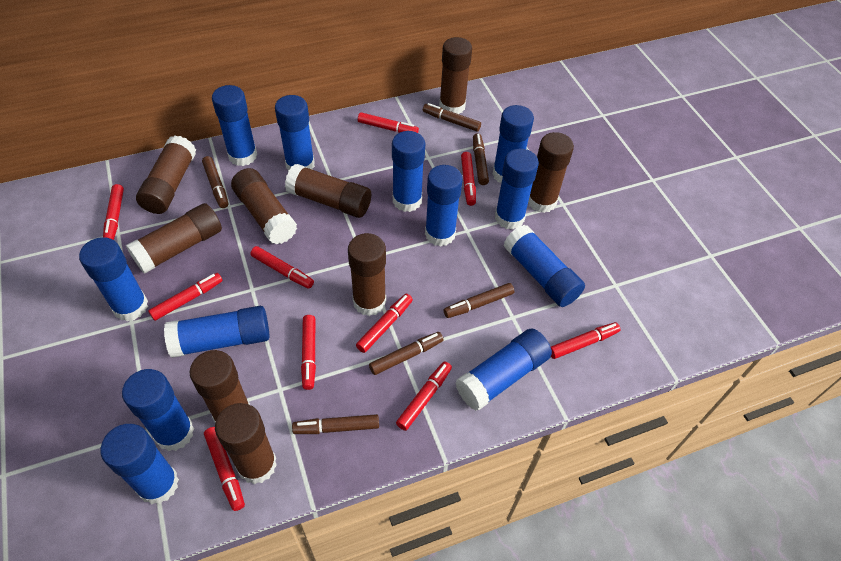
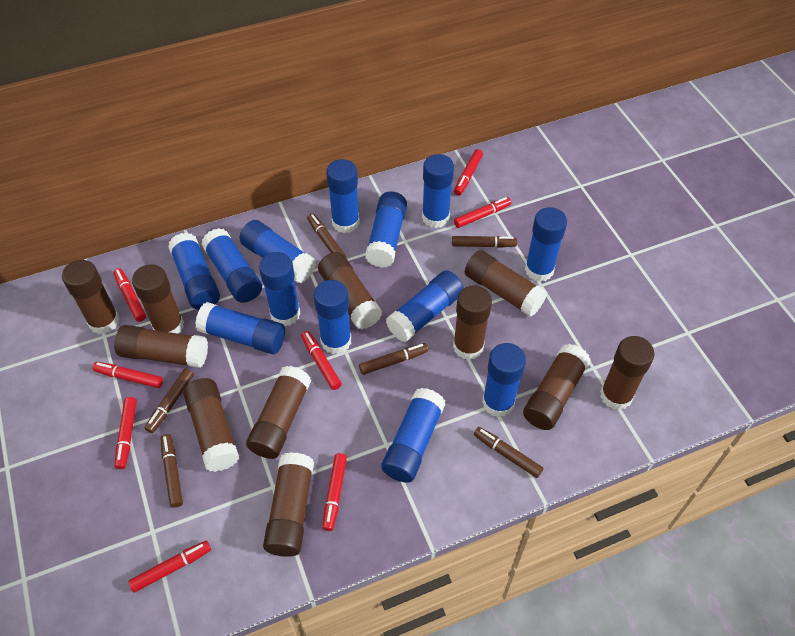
blue glue stick: [79,237,148,321] [101,424,179,505] [122,369,194,451] [164,306,270,358] [212,85,257,166] [275,95,315,171] [392,131,425,212] [425,165,463,246] [456,329,552,411] [492,105,534,183] [495,149,539,230] [504,225,585,307] = 12 -> [168,233,220,310] [195,302,285,354] [201,228,262,303] [240,220,316,283] [259,252,301,326] [314,280,351,354] [326,159,360,233] [365,191,407,268] [381,388,445,483] [386,270,464,342] [422,154,454,228] [482,343,526,417] [525,207,567,282] = 13
brown glue stick: [126,203,222,274] [136,135,196,214] [190,350,250,423] [215,403,277,484] [231,168,297,244] [285,164,371,218] [348,233,386,316] [439,37,472,114] [528,132,574,213] = 9 -> [62,260,119,334] [114,325,208,368] [132,264,184,333] [183,378,239,472] [246,366,311,459] [263,452,314,557] [318,252,382,330] [453,285,492,360] [465,250,547,317] [523,344,591,430] [600,336,654,410] = 11
red marker: [103,184,124,240] [148,273,223,321] [204,427,245,511] [250,246,314,289] [301,315,316,390] [356,294,413,353] [358,112,419,133] [396,361,452,431] [461,152,476,206] [551,322,621,359] = 10 -> [92,362,163,388] [113,268,146,322] [115,397,137,469] [128,541,211,593] [301,331,342,390] [322,453,347,531] [454,149,483,196] [454,197,511,228] = 8

